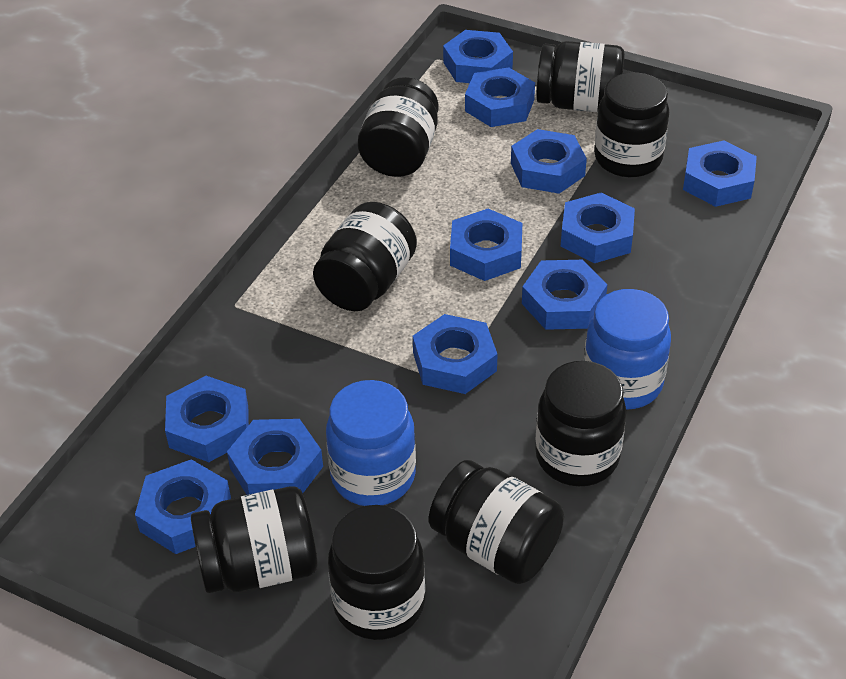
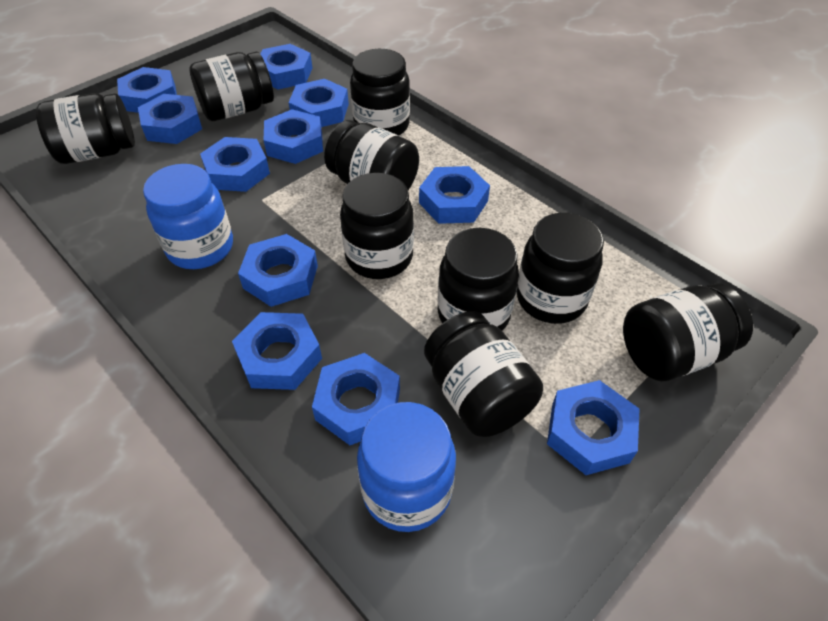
black jar: [191,486,318,593] [313,202,417,311] [328,505,425,640] [358,77,438,177] [429,460,564,584] [535,361,626,486] [536,41,625,112] [594,72,669,177] = 8 -> [36,93,135,164] [189,52,274,121] [324,120,419,190] [340,173,414,279] [350,49,410,135] [424,311,543,437] [437,228,519,331] [517,213,604,324] [623,283,753,381] = 9

